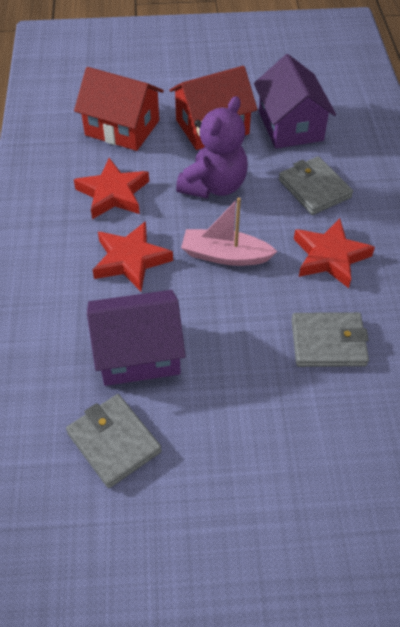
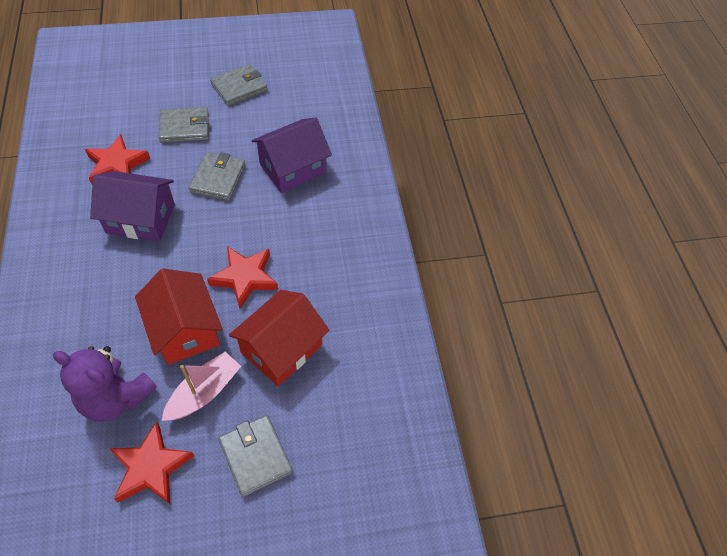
grey wallet: [66,394,162,488] [279,156,353,215] [292,312,369,367] = 3 -> [159,107,209,143] [189,152,245,201] [210,64,267,106] [218,415,293,497] = 4

